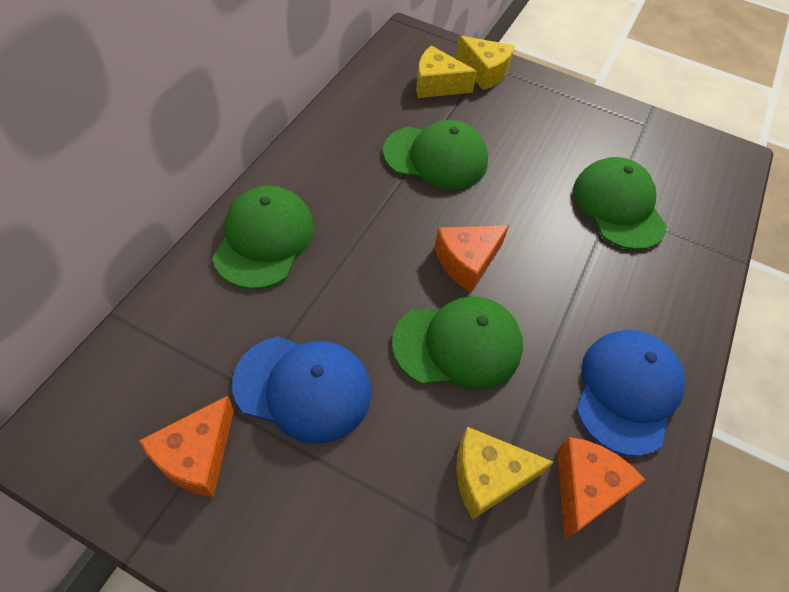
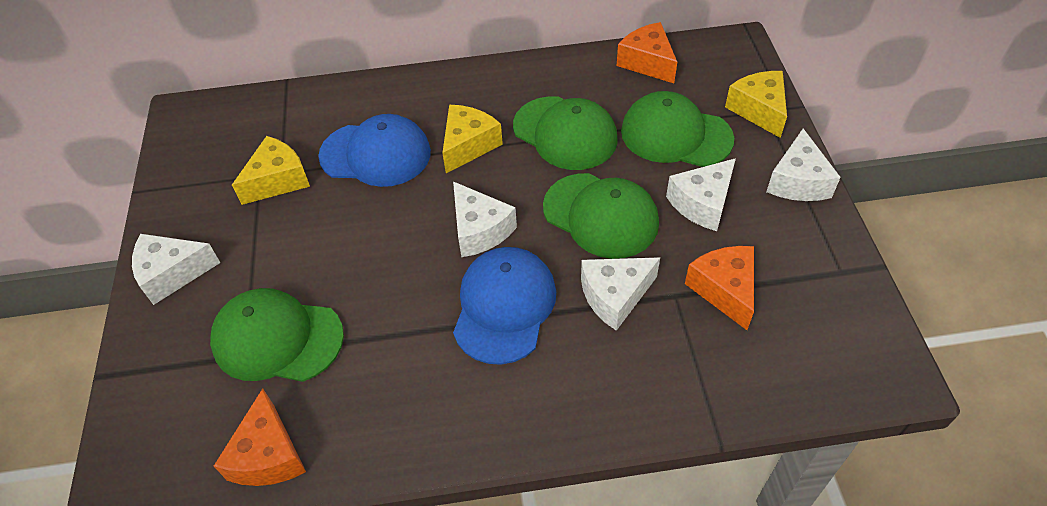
white cheese: none = 0 -> [132,234,220,305] [453,181,517,257] [581,257,660,331] [666,158,736,231] [766,129,841,201] = 5

